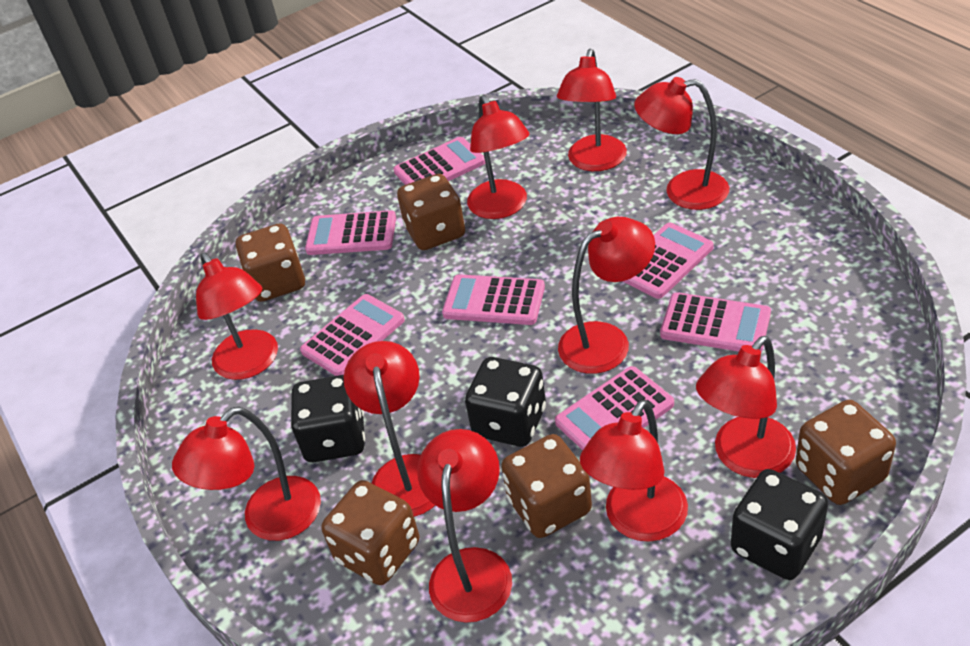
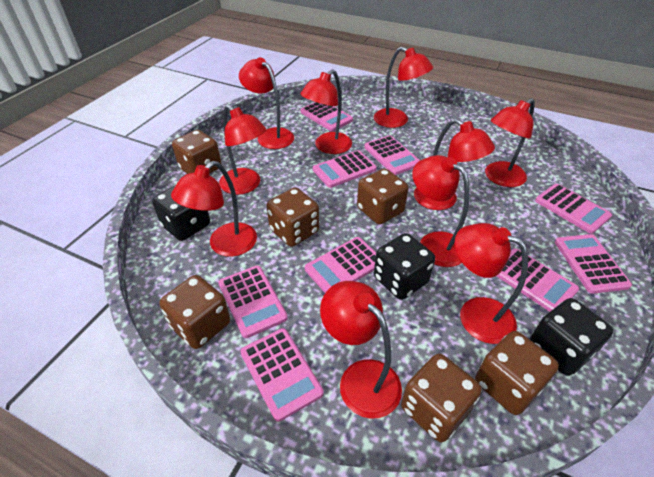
brown dice: [236,223,305,302] [321,480,419,585] [397,174,465,250] [501,434,592,538] [796,400,896,505] = 5 -> [160,275,230,349] [172,130,221,174] [266,187,319,247] [357,169,409,224] [401,354,482,442] [475,331,559,415] = 6
pink calculator: [300,294,405,376] [305,210,396,255] [393,137,485,185] [442,274,545,325] [555,366,674,450] [622,222,714,299] [660,292,771,352] = 7 -> [218,265,288,338] [240,328,324,422] [300,102,353,131] [305,237,376,293] [313,150,377,188] [364,135,420,175] [497,248,579,312] [535,184,612,234] [555,234,632,294] = 9

